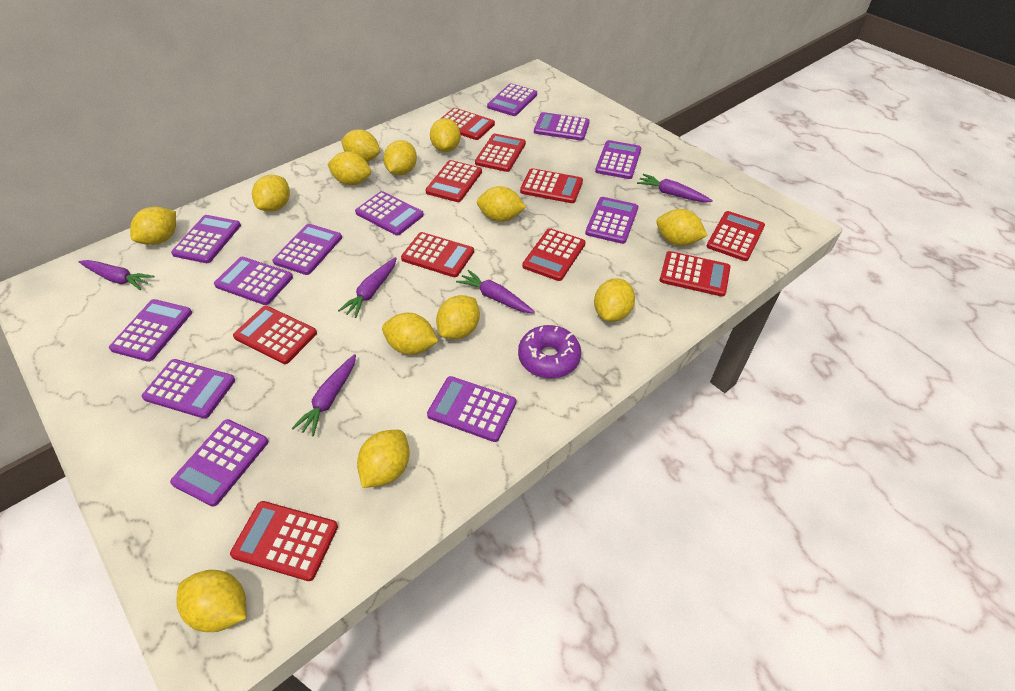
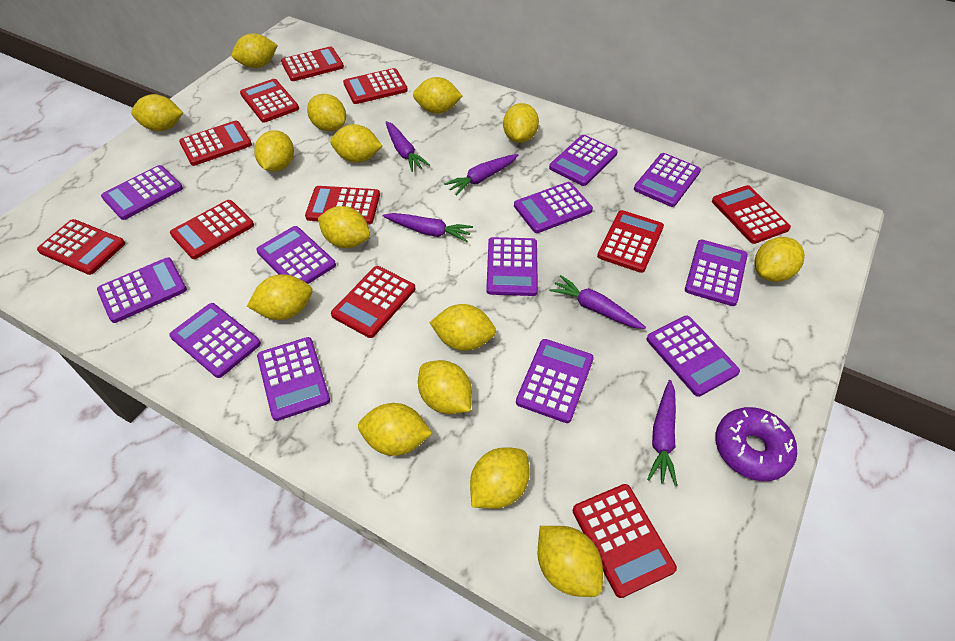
red calculator: [230,501,338,581] [233,306,317,364] [401,232,474,277] [425,160,482,202] [440,108,495,140] [475,134,526,172] [520,168,583,203] [522,228,585,281] [660,251,730,297] [707,211,765,261] = 10 -> [37,219,125,275] [170,200,254,259] [179,121,252,166] [240,79,299,123] [281,47,344,81] [305,186,380,225] [331,266,416,338] [343,68,408,104] [573,484,677,598] [597,210,664,273] [712,185,791,244] = 11
yellow lemon: [130,207,176,245] [177,570,246,632] [252,175,290,212] [327,151,371,185] [341,129,380,162] [357,430,410,488] [382,313,438,355] [383,140,417,175] [430,118,461,152] [436,295,480,339] [477,186,526,222] [594,278,635,322] [657,209,708,246] = 13 -> [131,94,183,131] [232,33,278,68] [247,274,312,320] [255,130,294,172] [307,94,346,131] [318,206,370,248] [330,124,382,162] [358,403,433,456] [413,77,462,113] [418,360,472,414] [429,304,496,351] [470,447,530,509] [503,103,539,143] [538,526,603,597] [754,237,805,282] = 15

